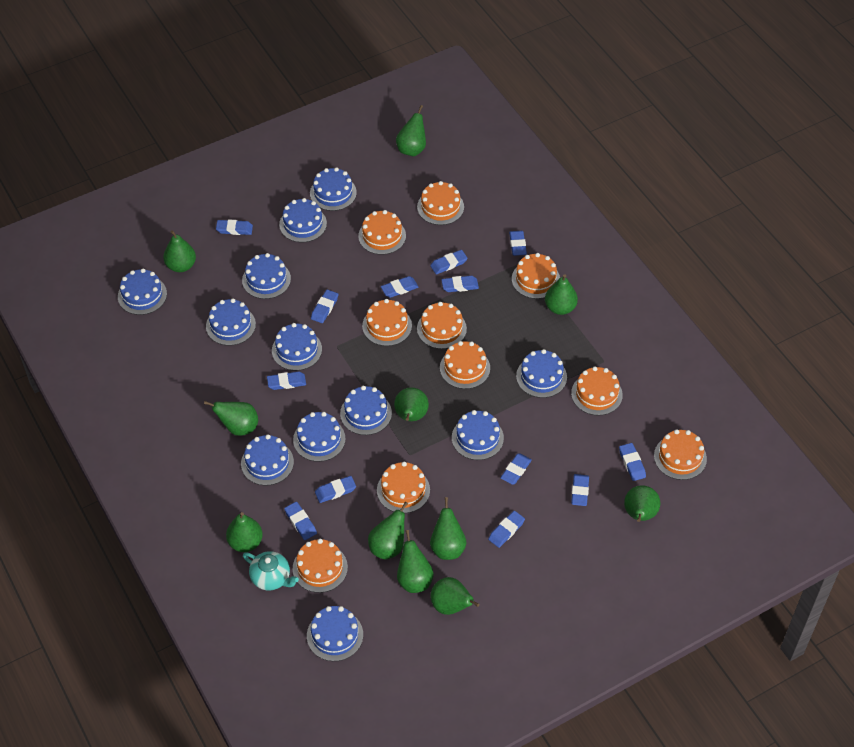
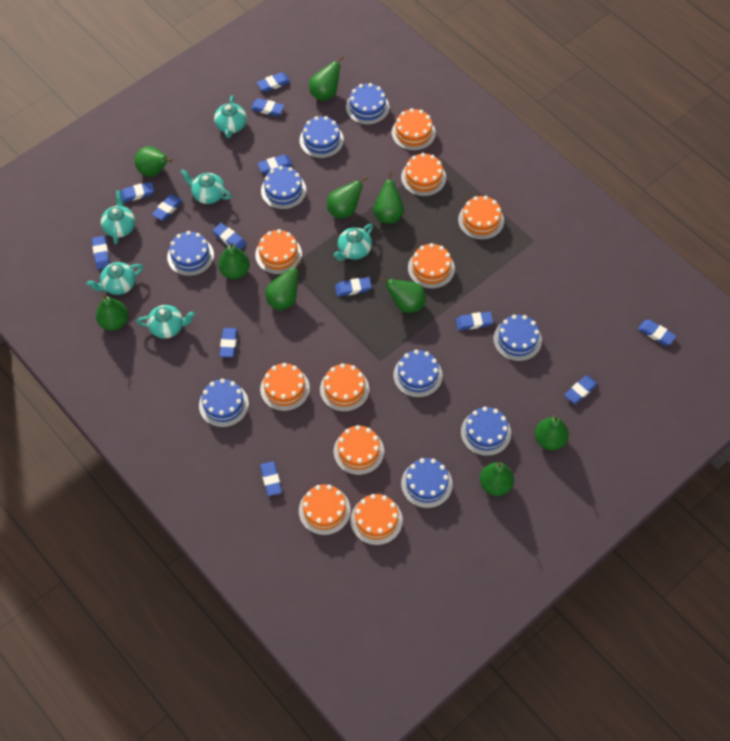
blue cake: [118,269,167,315] [206,299,256,346] [241,434,294,486] [242,253,291,299] [272,323,322,371] [279,198,327,242] [293,412,346,462] [307,606,363,661] [310,167,357,211] [340,386,392,435] [452,410,504,460] [516,349,567,398] = 12 -> [167,231,214,276] [199,379,249,427] [261,166,306,210] [299,116,344,158] [346,83,390,125] [393,350,443,398] [401,458,453,508] [461,407,511,456] [493,315,542,361] = 9
green pear: [163,230,196,272] [204,401,258,436] [226,512,263,552] [368,502,408,560] [394,388,429,421] [396,105,426,156] [397,530,434,593] [430,497,466,560] [431,577,480,615] [545,274,578,315] [624,486,661,522] = 11 -> [96,295,128,331] [135,146,172,177] [218,243,250,279] [266,260,302,310] [309,55,344,101] [327,176,368,219] [373,171,404,223] [379,277,426,313] [480,462,514,496] [535,415,569,450] = 10
turquoise teapot: [243,551,299,590] = 1 -> [87,262,143,295] [101,190,135,244] [137,305,195,339] [181,169,231,204] [214,96,247,138] [333,224,373,261] = 6

